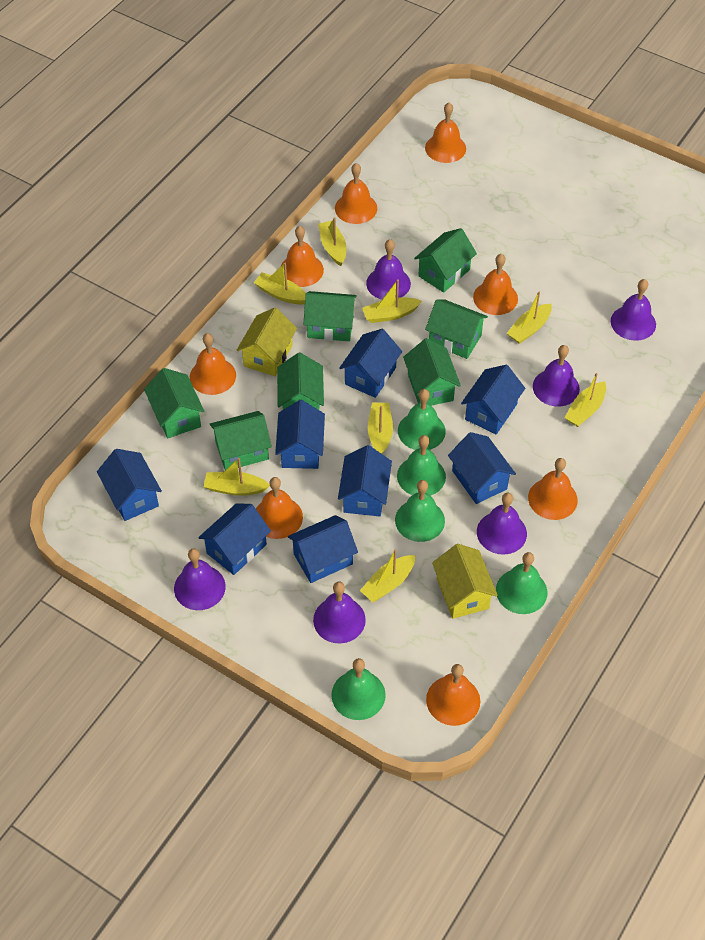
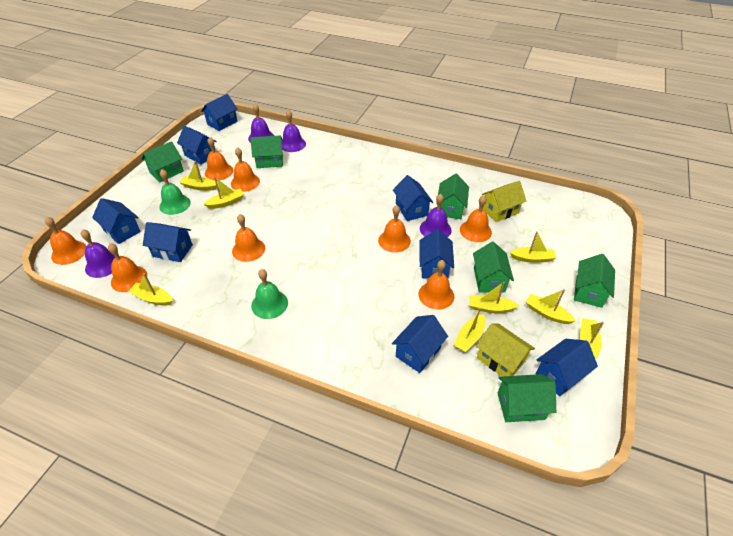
green bell: [331,658,386,720] [395,480,445,542] [397,435,446,496] [398,389,446,450] [496,552,547,614] = 5 -> [159,169,191,215] [251,269,288,319] = 2
green house: [144,368,204,438] [210,411,272,470] [277,353,324,410] [304,291,357,341] [403,338,461,406] [414,228,477,293] [425,299,488,359] = 7 -> [142,141,184,182] [250,135,283,168] [436,174,469,219] [473,242,514,292] [497,374,556,422] [574,254,615,308] = 6
purple bell: [174,548,226,610] [313,582,366,643] [366,239,411,300] [477,493,527,555] [533,345,580,407] [611,279,656,341] = 6 -> [81,229,115,278] [248,104,274,143] [281,110,306,152] [420,194,451,237] = 4

